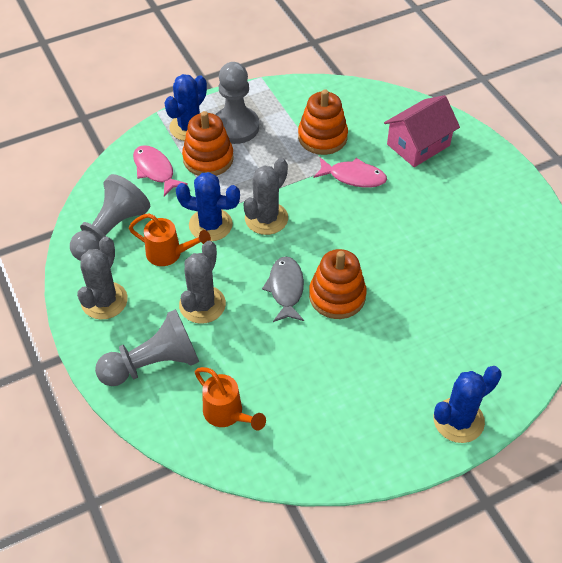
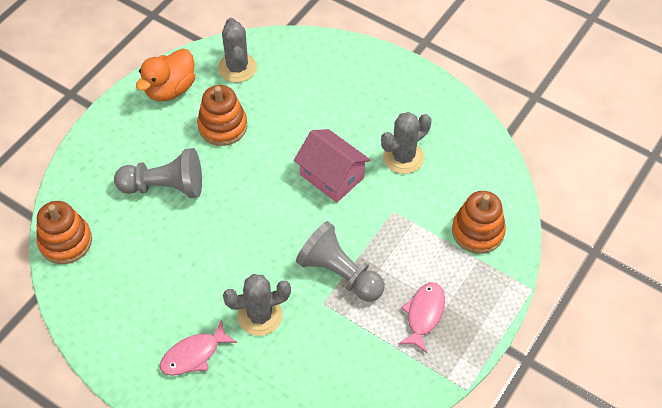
blue cactus: [164,74,207,141] [176,172,240,241] [434,366,502,443] = 3 -> none = 0
grey fish: [262,256,304,322] = 1 -> none = 0
grey pawn: [70,174,150,261] [95,309,199,386] [215,62,259,144] = 3 -> [114,148,202,198] [296,221,385,301] = 2
orange duck: none = 0 -> [136,49,195,101] = 1
orange watering can: [129,213,211,266] [195,367,266,430] = 2 -> none = 0

